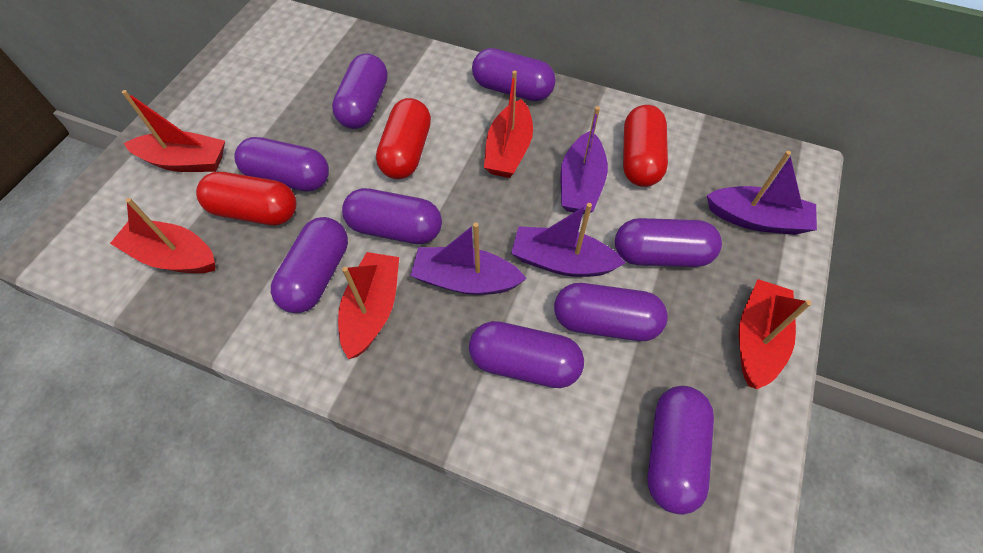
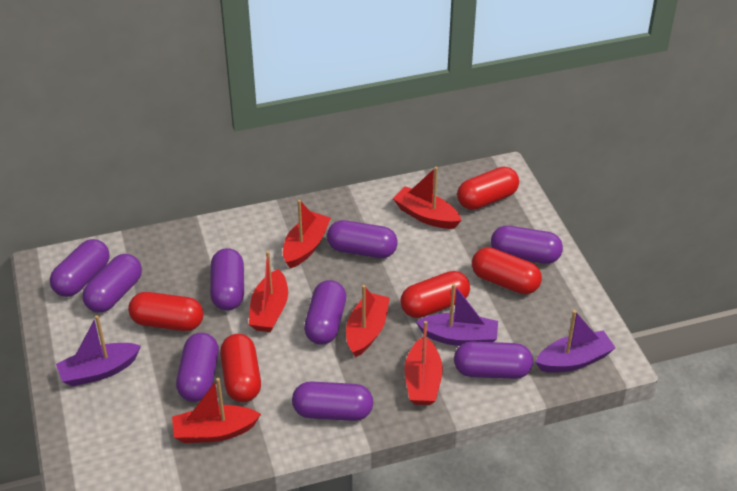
purple boat: [410,223,527,295] [511,203,625,277] [561,106,608,214] [707,151,817,235] = 4 -> [56,315,141,387] [416,284,498,346] [536,310,616,373] = 3
red boat: [110,198,215,273] [122,90,225,172] [338,252,399,359] [484,70,533,178] [738,279,812,389] = 5 -> [172,378,261,443] [249,251,288,332] [283,200,331,268] [346,285,390,357] [393,167,462,229] [404,321,443,405] = 6
red capsule: [196,172,296,225] [376,98,431,179] [623,105,668,187] = 3 -> [128,292,204,331] [220,334,261,402] [400,271,470,318] [457,166,519,210] [472,247,542,294] = 5

